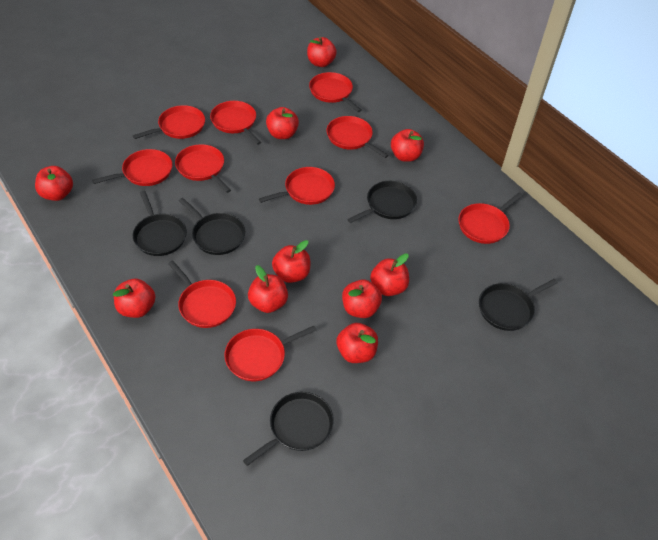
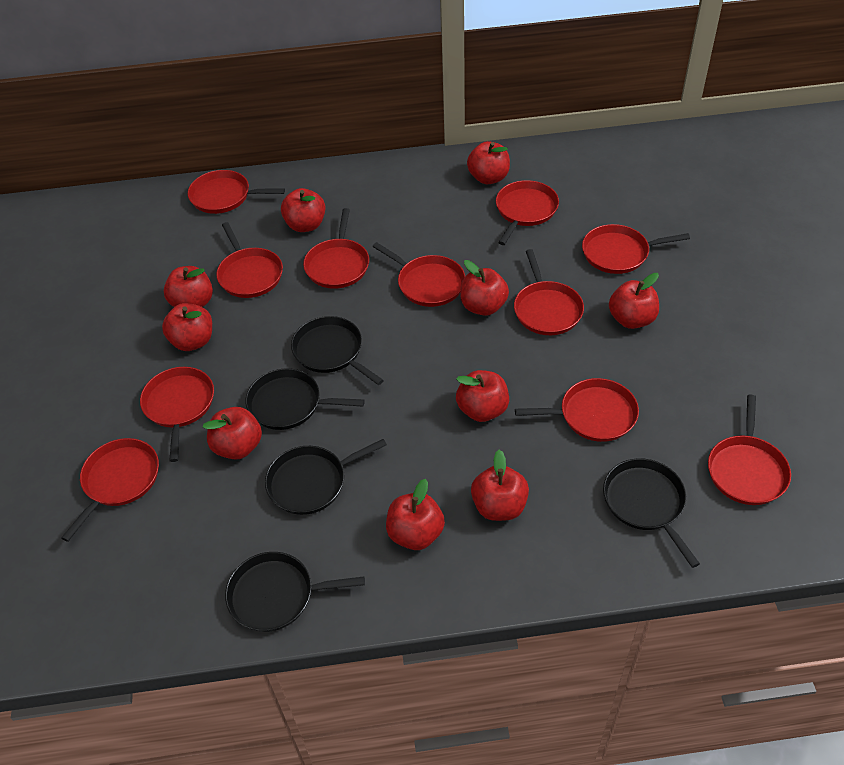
red pan: [92,149,172,186] [133,105,205,139] [168,260,236,328] [175,144,231,193] [210,101,261,145] [224,326,316,381] [259,167,335,205] [309,72,362,112] [326,116,389,158] [458,192,523,244] = 10 -> [61,438,159,542] [140,367,214,462] [188,170,285,214] [216,222,283,298] [303,208,369,289] [372,242,465,307] [496,180,559,245] [514,249,584,335] [515,378,639,442] [582,224,690,274] [708,395,791,505] = 11

